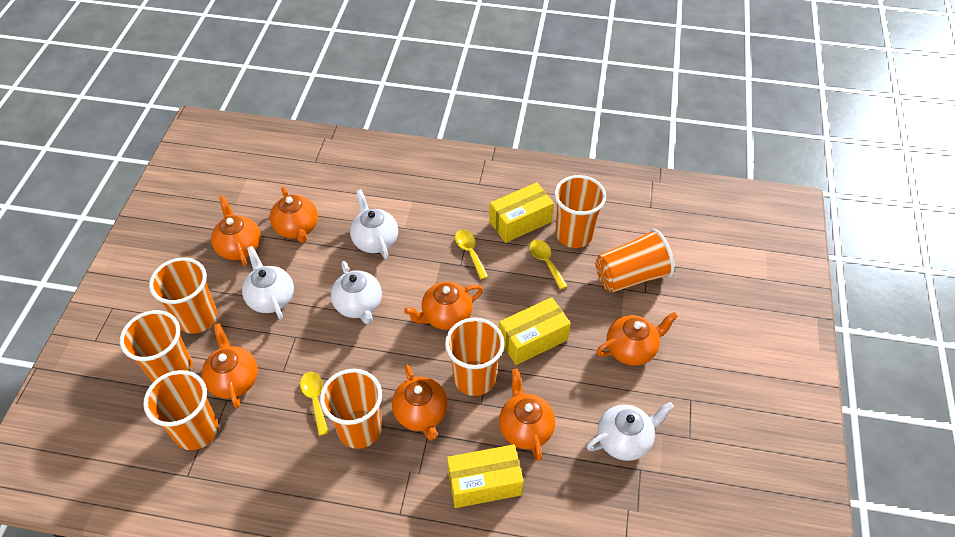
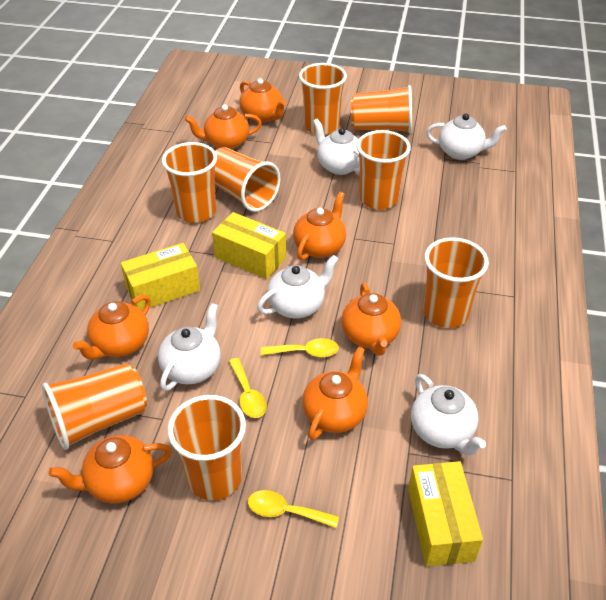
orange cup: [120,310,193,382] [143,370,218,450] [149,257,217,334] [320,369,382,449] [445,318,504,396] [554,175,606,248] [595,229,675,293] = 7 -> [42,363,147,450] [162,142,217,223] [168,395,246,501] [214,147,280,212] [299,63,347,135] [351,85,412,133] [356,130,411,210] [423,237,489,328] = 8
white teapot: [242,246,294,319] [331,261,382,324] [350,189,398,259] [587,402,674,461] = 4 -> [158,303,221,391] [257,255,338,319] [313,119,360,175] [411,374,486,456] [426,114,507,160] = 5

